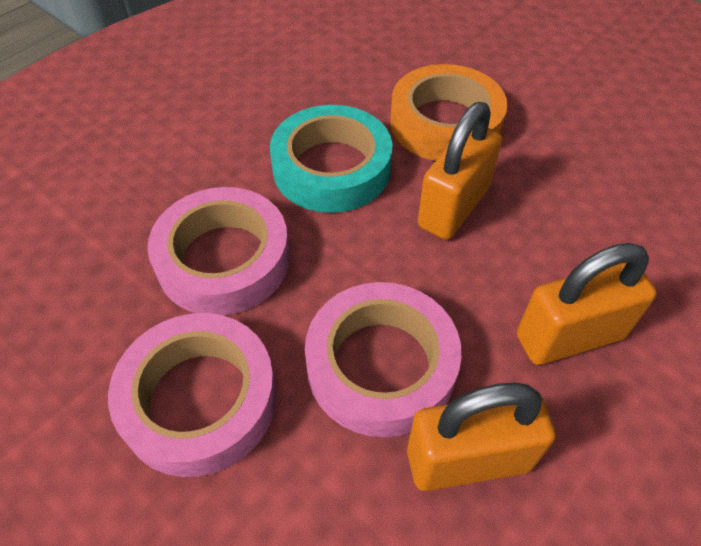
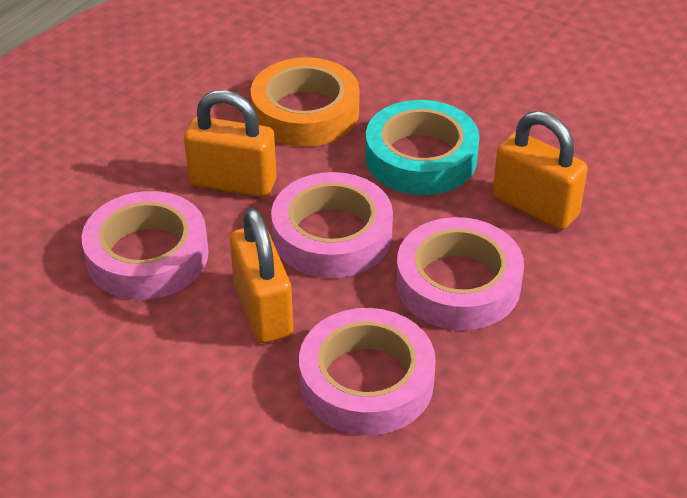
pink tape: [108,313,277,477] [148,187,290,315] [305,282,462,437] = 3 -> [82,191,209,300] [271,172,393,278] [299,308,436,435] [396,217,524,330] = 4

